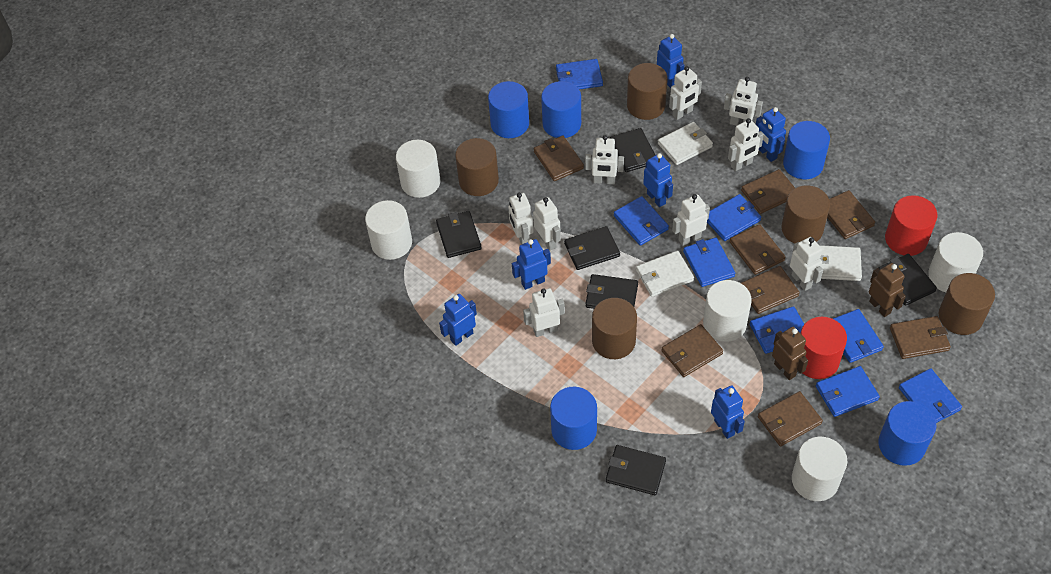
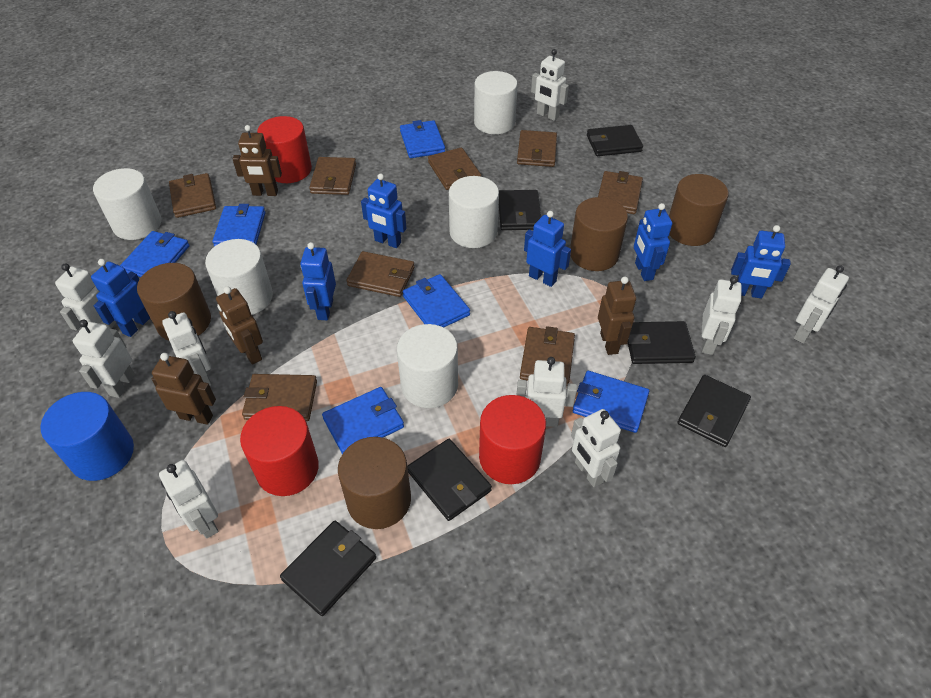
blue cylinder: [488,81,529,138] [541,81,581,138] [550,387,597,450] [783,121,830,179] [878,401,936,466] = 5 -> [40,392,134,481] = 1
blue wallet: [556,59,603,90] [614,196,669,246] [683,237,735,287] [707,194,761,241] [750,306,804,354] [816,366,880,417] [833,309,884,363] [899,368,962,423] = 8 -> [120,231,189,277] [212,204,266,247] [322,387,404,454] [400,120,445,158] [403,274,470,328] [573,371,649,433] = 6
brown cylinder: [455,138,499,196] [592,298,637,359] [627,63,668,120] [781,185,830,244] [939,273,995,335] = 5 -> [137,263,211,341] [338,437,411,529] [570,197,628,271] [669,174,729,246] = 4
brown robot: [772,327,808,380] [869,263,906,317] = 2 -> [152,353,216,425] [216,286,263,365] [232,125,282,196] [598,277,636,355] = 4
red cylinder: [801,317,847,379] [885,195,937,256] = 2 -> [240,406,319,496] [257,116,312,183] [479,395,546,484] = 3
white wallet: [636,251,694,297] [658,122,713,165] [819,245,862,281] = 3 -> none = 0

